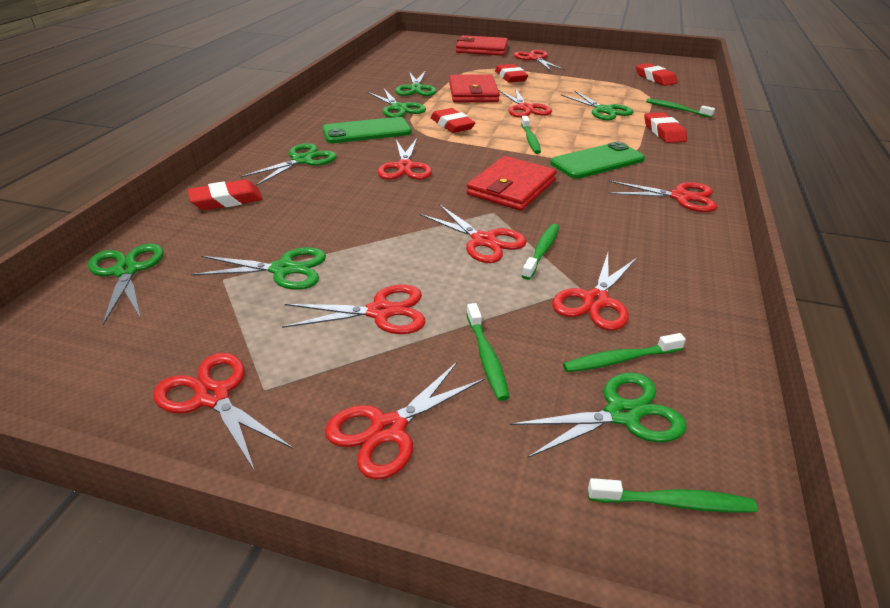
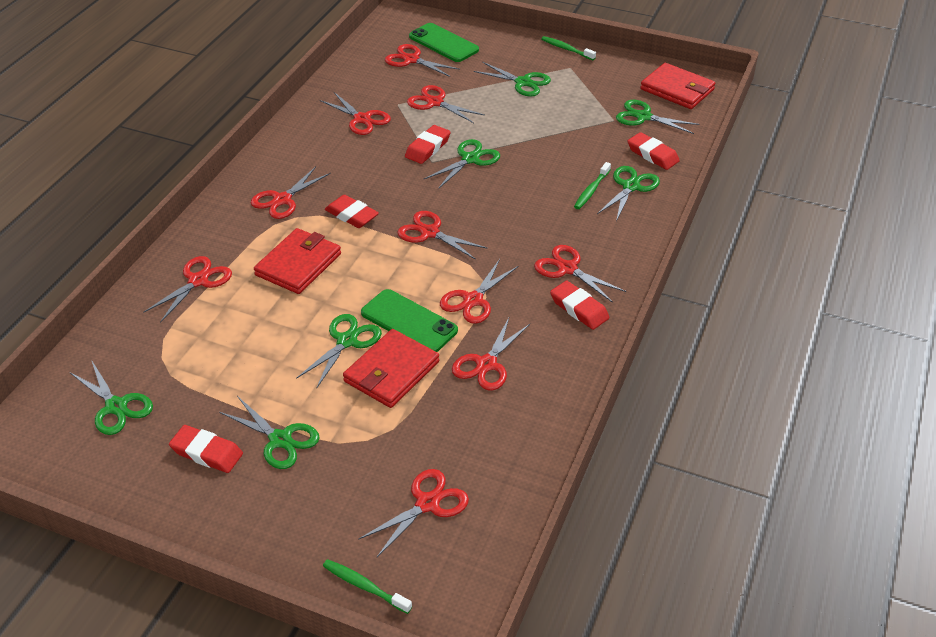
green toothbrush: [466,303,510,401] [521,116,541,154] [522,224,559,280] [563,333,686,372] [588,478,758,513] [646,99,715,118] = 6 -> [323,559,412,614] [541,36,596,60] [574,162,611,209] = 3
red scissors: [153,353,293,471] [282,284,426,334] [325,361,485,480] [377,138,432,180] [420,204,527,263] [498,88,552,118] [513,50,565,71] [552,253,637,331] [608,181,717,212] = 9 -> [143,256,232,323] [251,167,331,219] [320,92,391,135] [358,469,469,557] [385,44,460,77] [397,211,488,260] [407,85,484,123] [440,259,518,324] [452,318,530,391] [534,245,626,303] = 10

